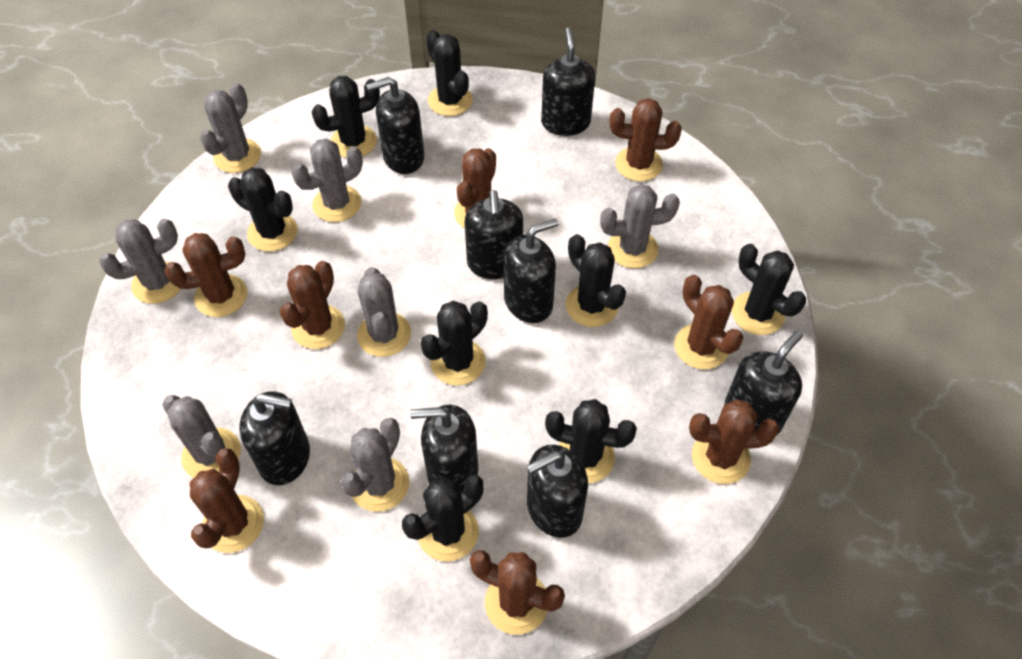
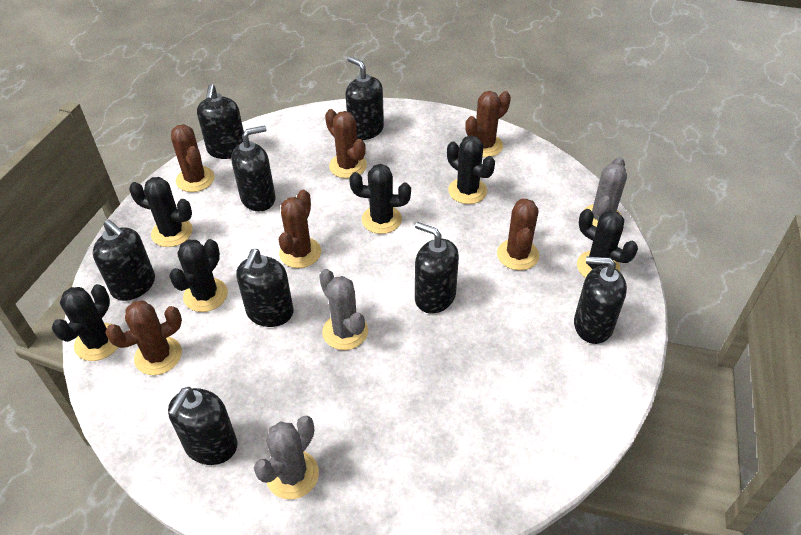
black cactus: [228,168,297,252] [312,76,380,158] [402,475,483,561] [421,301,488,386] [426,30,473,116] [545,399,637,483] [566,234,626,327] [732,244,806,335] = 8 -> [52,284,118,361] [129,177,192,247] [169,239,228,312] [349,164,411,234] [447,135,495,204] [577,209,638,278] = 6
brown cactus: [164,233,247,317] [190,448,264,553] [280,261,345,349] [454,148,496,229] [470,550,565,635] [610,98,681,181] [674,275,743,369] [689,399,779,484] = 8 -> [105,300,182,375] [171,124,214,192] [279,190,321,268] [325,109,367,178] [465,91,511,157] [497,198,539,270] = 6
grey cactus: [99,218,181,304] [162,395,241,478] [200,83,261,173] [292,138,363,222] [340,418,409,512] [357,267,411,357] [600,184,680,268] = 7 -> [254,416,319,499] [319,269,368,350] [584,157,627,227] = 3

